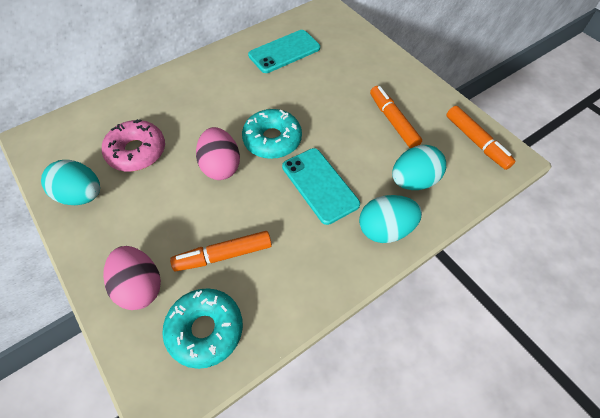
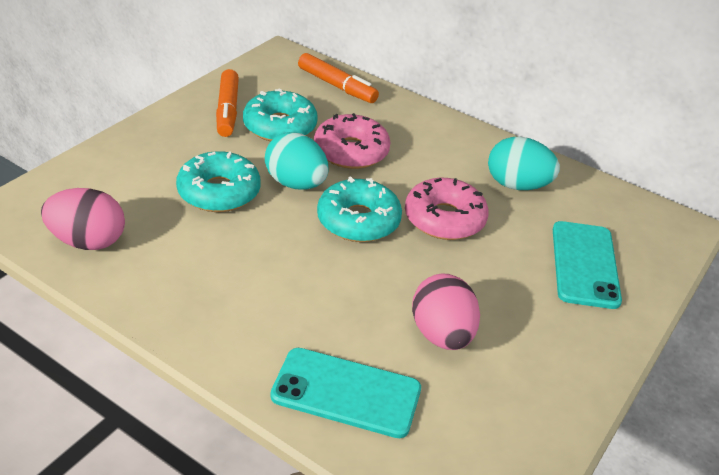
orange marker: [170,231,272,272] [370,86,422,148] [446,106,516,170] = 3 -> [216,69,239,137] [298,53,379,103] = 2
pink donut: [102,119,165,171] = 1 -> [314,113,390,169] [405,178,489,240] = 2
turquoise donut: [162,288,243,369] [242,109,302,159] = 2 -> [176,151,261,212] [243,88,318,141] [317,177,402,242] = 3
turquoise egg: [41,160,100,205] [359,195,422,243] [392,145,446,190] = 3 -> [265,132,329,190] [488,137,560,190] = 2

